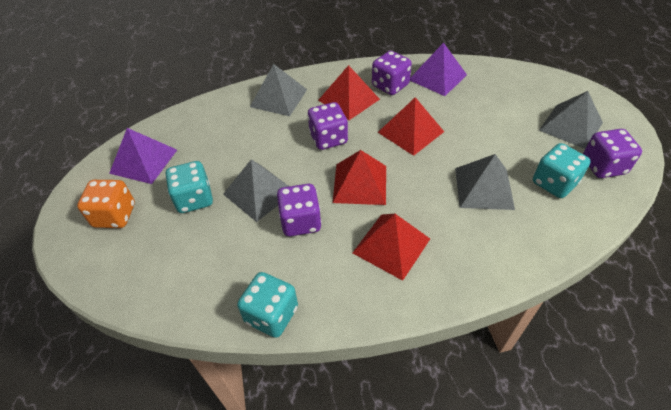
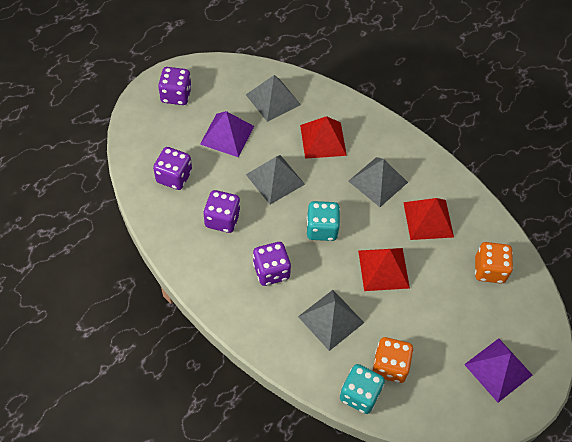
orange dice: [77,180,135,228] = 1 -> [372,337,414,383] [475,242,513,284] = 2
red pyramid: [318,65,380,120] [333,150,386,205] [352,214,430,281] [378,97,444,156] = 4 -> [300,116,347,159] [358,248,410,291] [403,198,454,240] = 3
turquoise dice: [165,161,213,213] [237,272,298,338] [533,143,591,198] = 3 -> [307,201,340,241] [340,364,385,414] = 2

